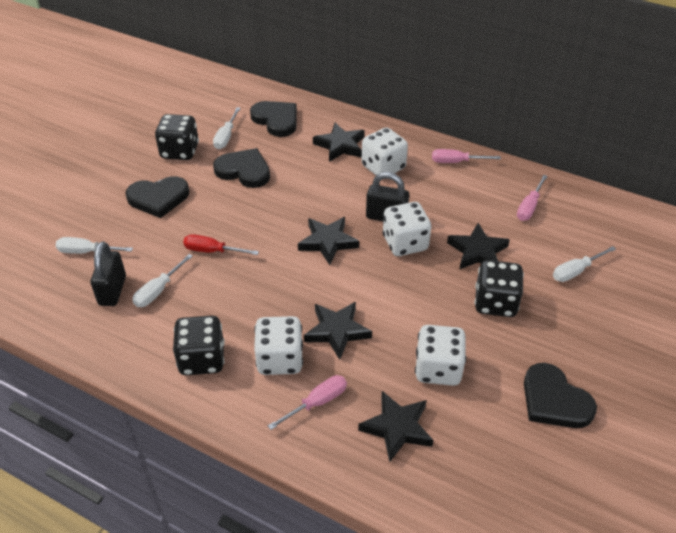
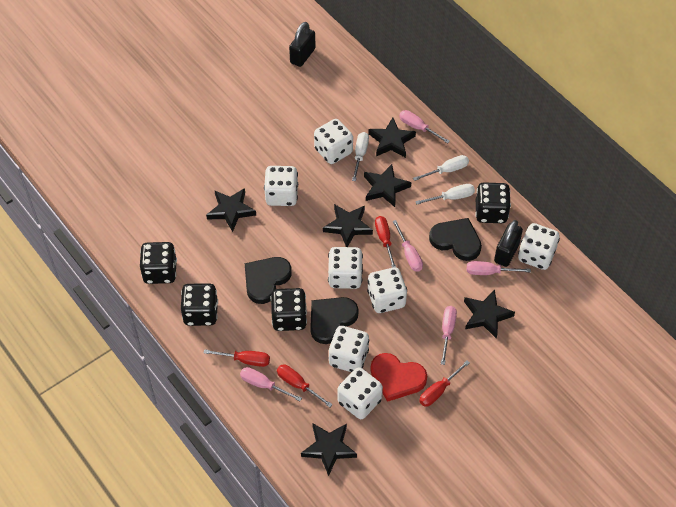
black dice: [155,114,199,160] [173,316,225,375] [474,260,524,317] = 3 -> [140,242,177,284] [181,284,218,326] [270,288,307,331] [475,182,511,223] = 4
black heart: [125,176,189,218] [213,148,270,188] [250,101,297,137] [524,363,597,428] = 4 -> [245,257,292,304] [310,297,359,344] [429,218,482,261] = 3
black star: [298,217,359,265] [304,302,372,360] [313,123,365,162] [358,391,434,462] [447,223,510,270] = 5 -> [206,188,256,232] [301,423,357,476] [323,204,373,247] [364,164,411,207] [368,118,416,158] [464,289,515,339] = 6
pink screwdriver: [268,375,347,430] [432,149,501,163] [517,175,548,221] = 3 -> [240,367,302,401] [392,220,423,272] [399,110,450,143] [441,306,457,365] [467,261,531,275] = 5
red heart: none = 0 -> [370,353,427,402] = 1
red screwdriver: [183,234,259,255] = 1 -> [204,349,270,367] [277,365,333,407] [375,216,396,268] [419,360,470,407] = 4
white dice: [254,316,303,375] [362,127,408,176] [383,202,431,256] [415,325,466,386] = 4 -> [264,166,298,206] [314,119,353,164] [328,247,363,289] [328,326,369,372] [338,367,383,419] [367,267,407,313] [518,223,560,270] = 7
white screwdriver: [55,237,133,254] [133,254,193,307] [213,107,240,149] [553,246,616,282] = 4 -> [352,132,369,181] [413,155,469,181] [415,184,475,205] = 3

